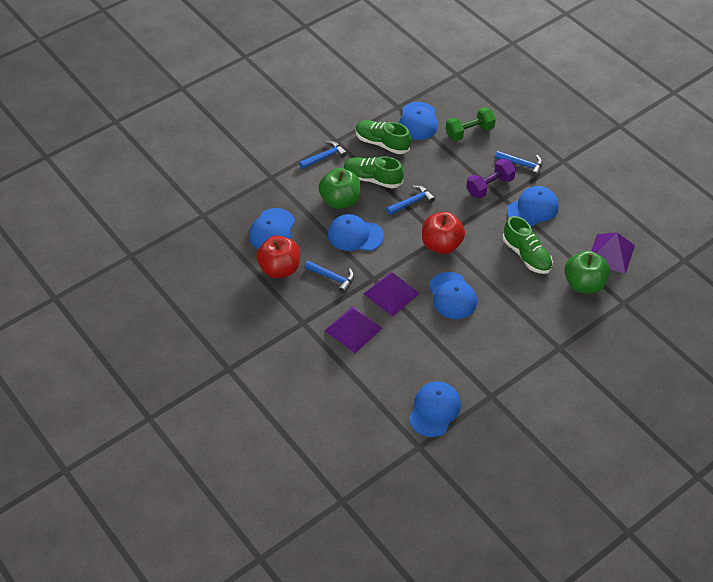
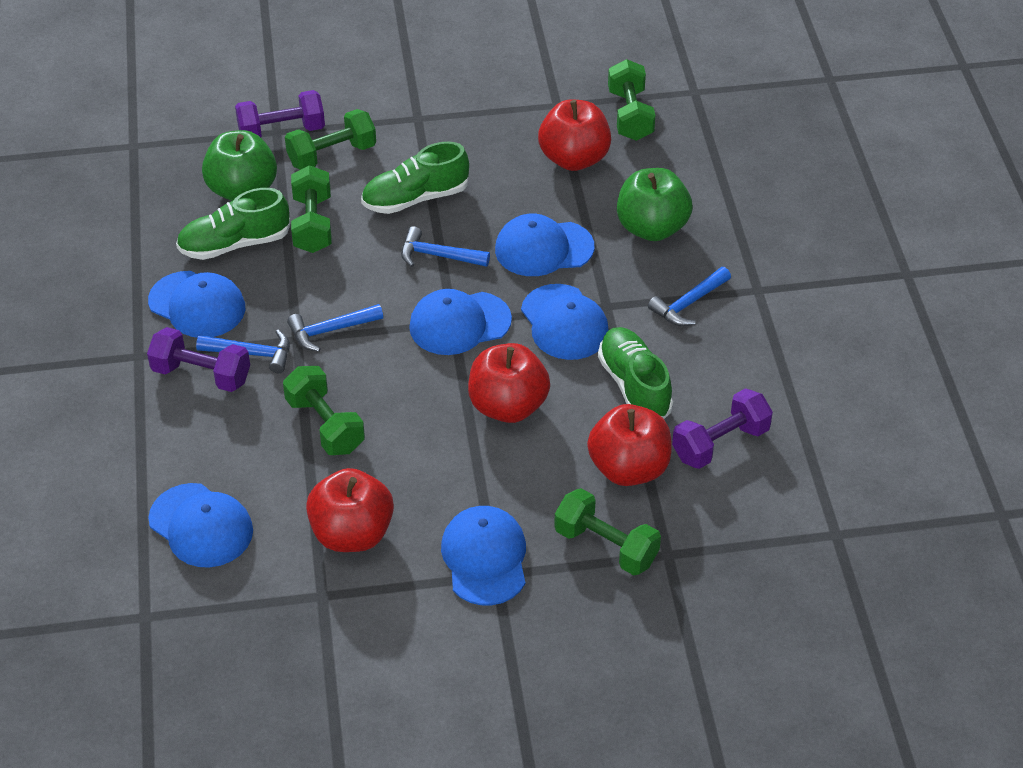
green dumbbell: [446,107,496,141] = 1 -> [283,366,365,455] [285,109,376,170] [291,165,332,253] [554,488,661,575] [608,59,655,141] = 5
purple dumbbell: [466,159,516,199] = 1 -> [147,327,250,392] [235,90,325,137] [672,388,773,469] = 3
purple pyramid: [325,306,382,353] [364,271,420,317] [591,232,635,274] = 3 -> none = 0
red apple: [256,236,300,278] [422,212,465,254] = 2 -> [306,468,394,552] [468,343,550,423] [538,100,611,171] [587,404,672,486] = 4

